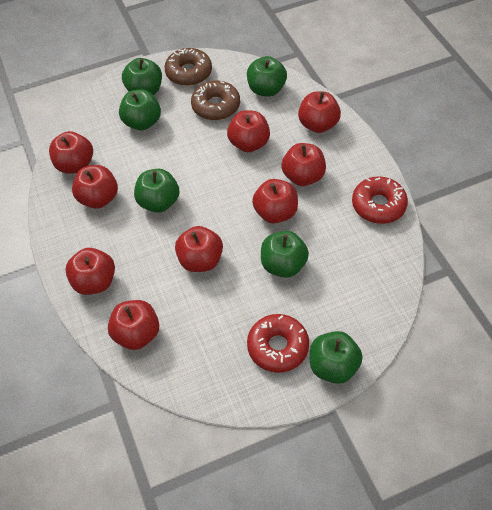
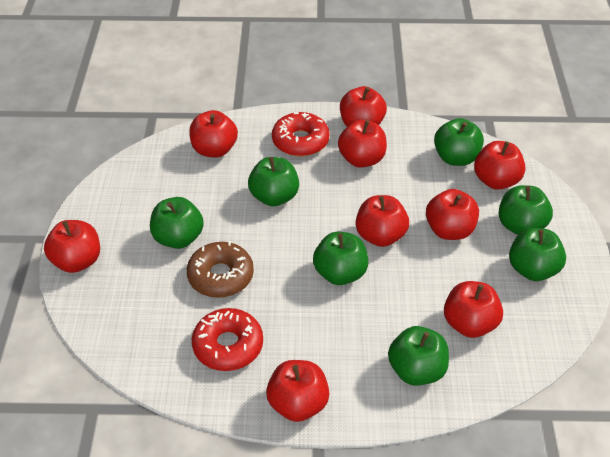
brown donut: [164,48,212,86] [191,80,240,120] = 2 -> [187,241,254,298] = 1
green apple: [119,89,161,130] [122,58,162,95] [134,169,179,213] [247,56,287,97] [261,231,309,278] [310,331,363,384] = 6 -> [150,197,204,249] [248,157,299,207] [313,232,368,285] [388,326,449,386] [434,118,484,166] [499,185,553,235] [509,228,566,281] = 7

